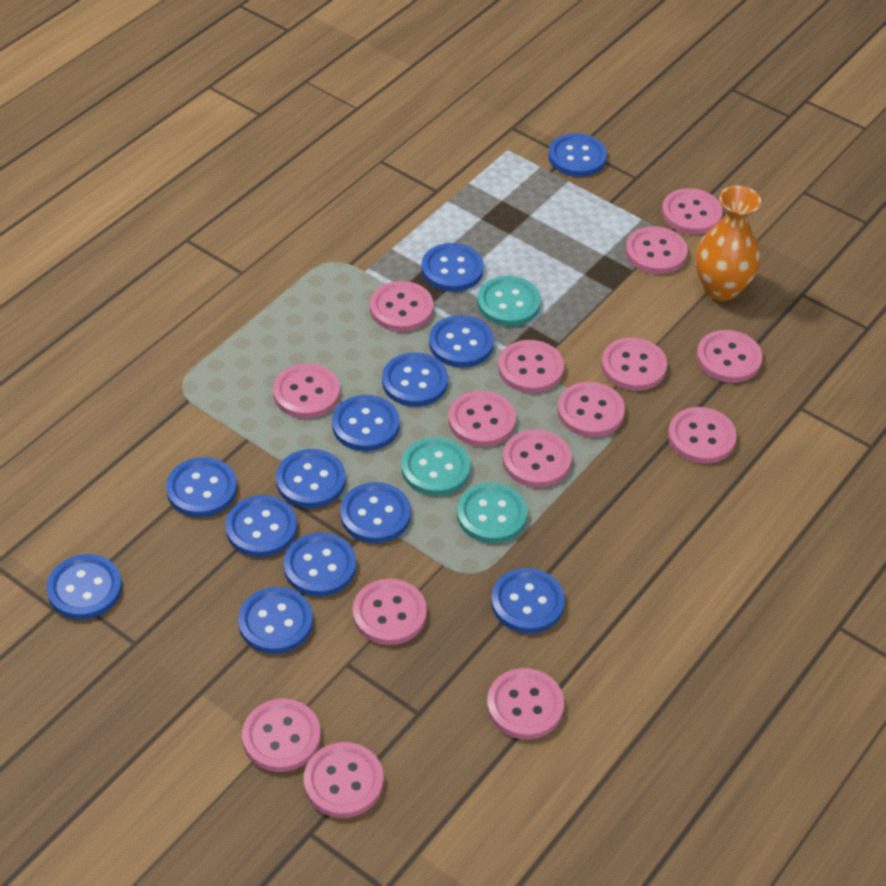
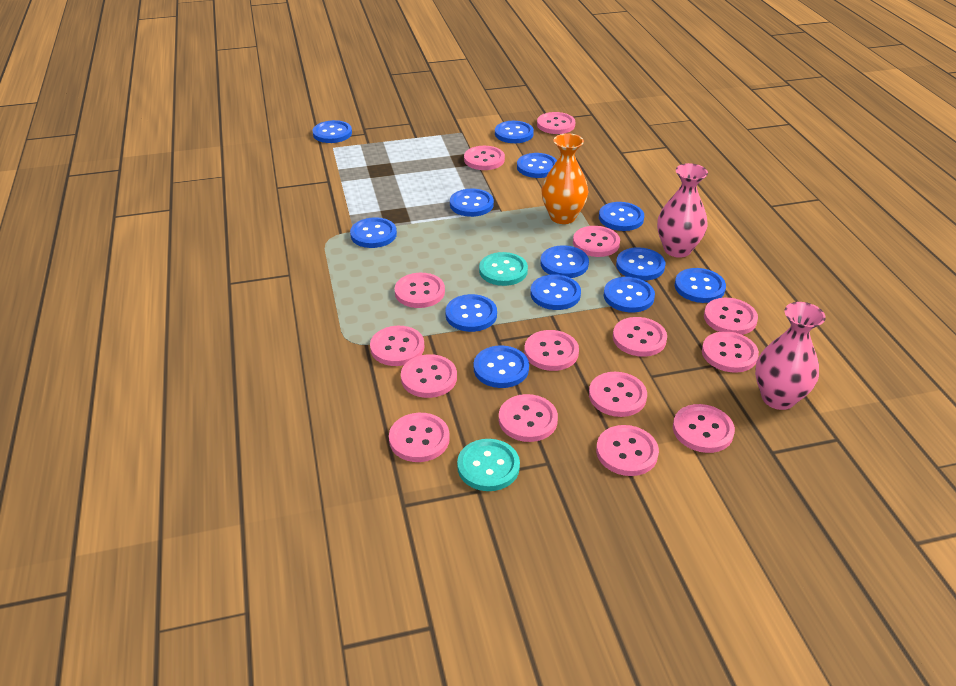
pink vase: none = 0 -> [657,163,708,258] [755,302,826,410] = 2
turquoise button: [402,437,471,496] [457,482,528,543] [477,276,541,326] = 3 -> [457,439,520,491] [479,252,528,286] = 2

